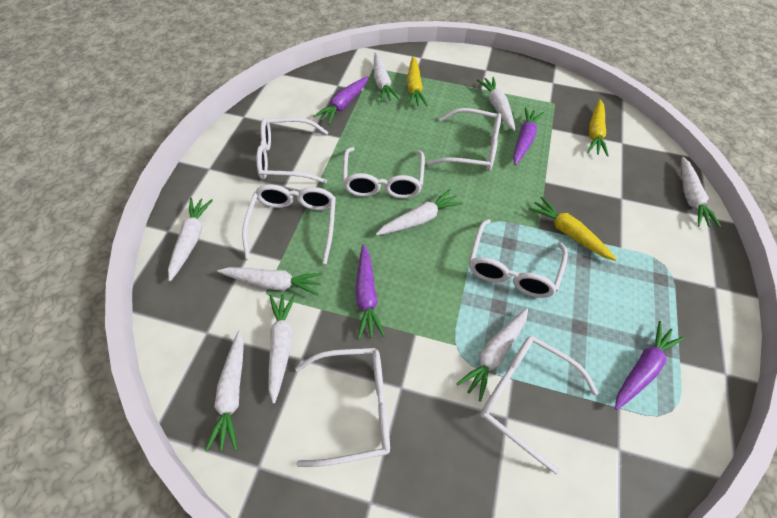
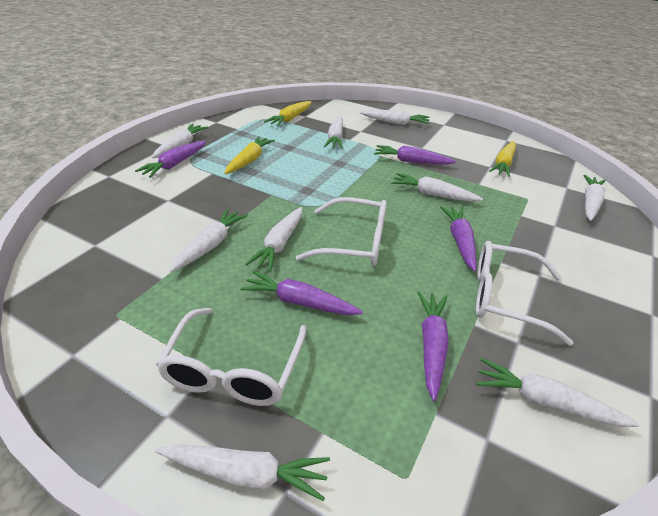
purple carrot: [313,76,369,124] [355,244,385,339] [513,107,544,165] [615,321,684,410] = 4 -> [135,141,206,178] [240,271,363,315] [374,145,456,165] [417,292,449,401] [440,206,477,272] = 5
white glasses: [242,185,336,264] [257,118,329,183] [295,348,390,467] [342,147,425,199] [427,108,502,171] [469,219,568,298] [480,336,598,474] = 7 -> [156,308,306,406] [296,197,387,266] [476,241,573,346] = 3

